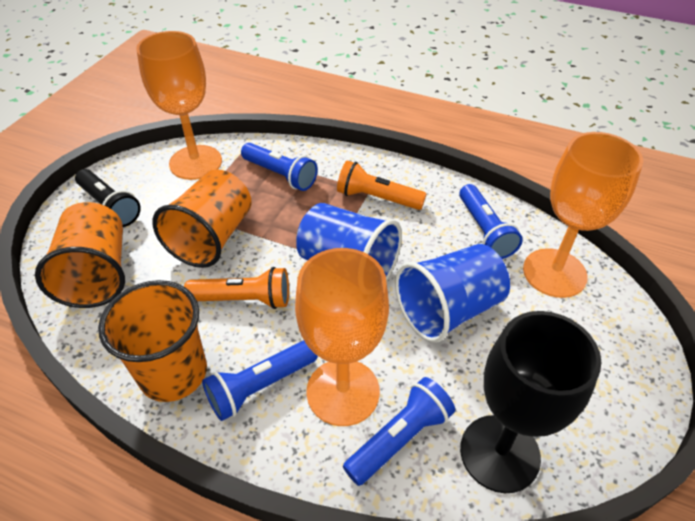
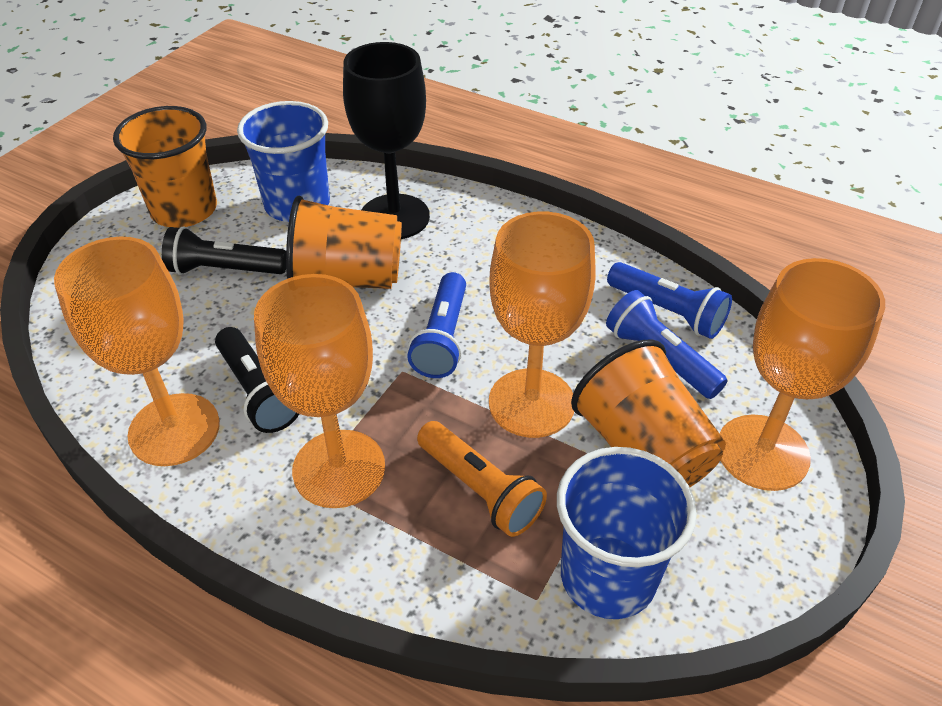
black flashlight: [75,169,141,227] = 1 -> [162,226,286,275] [215,327,299,433] = 2
blue flashlight: [202,340,318,421] [241,143,318,191] [343,377,455,486] [459,184,523,259] = 4 -> [407,272,466,378] [606,290,728,399] [607,262,732,339] = 3
orange flashlight: [184,267,289,309] [337,160,426,210] = 2 -> [417,421,547,537] = 1
orange goblet: [136,31,222,180] [295,248,389,426] [523,132,643,298] = 3 -> [54,237,220,466] [254,274,385,508] [489,211,596,438] [720,258,885,491] = 4

